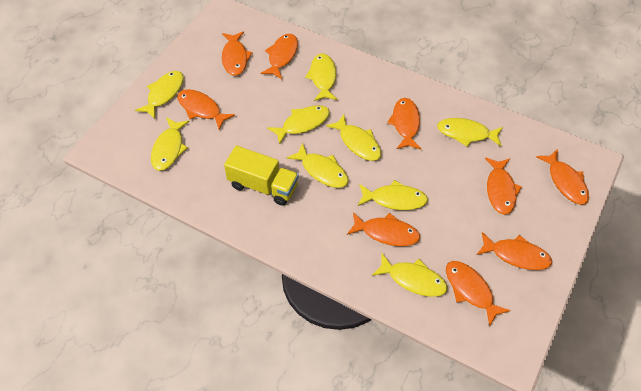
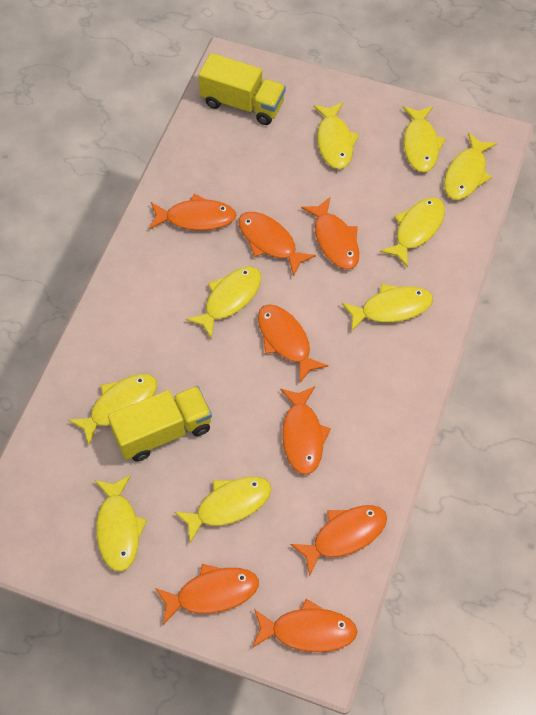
orange fish: [177,89,235,130] [222,32,253,76] [261,34,298,79] [347,212,420,246] [387,98,421,149] [446,261,511,327] [477,232,552,270] [485,158,522,215] [536,149,589,205] = 9 -> [149,194,236,231] [155,564,259,625] [239,212,316,276] [252,599,357,652] [258,304,328,382] [280,386,331,475] [290,505,387,576] [301,197,359,269] = 8
yellow truck: [224,146,299,206] = 1 -> [108,386,212,462] [198,53,286,125] = 2

